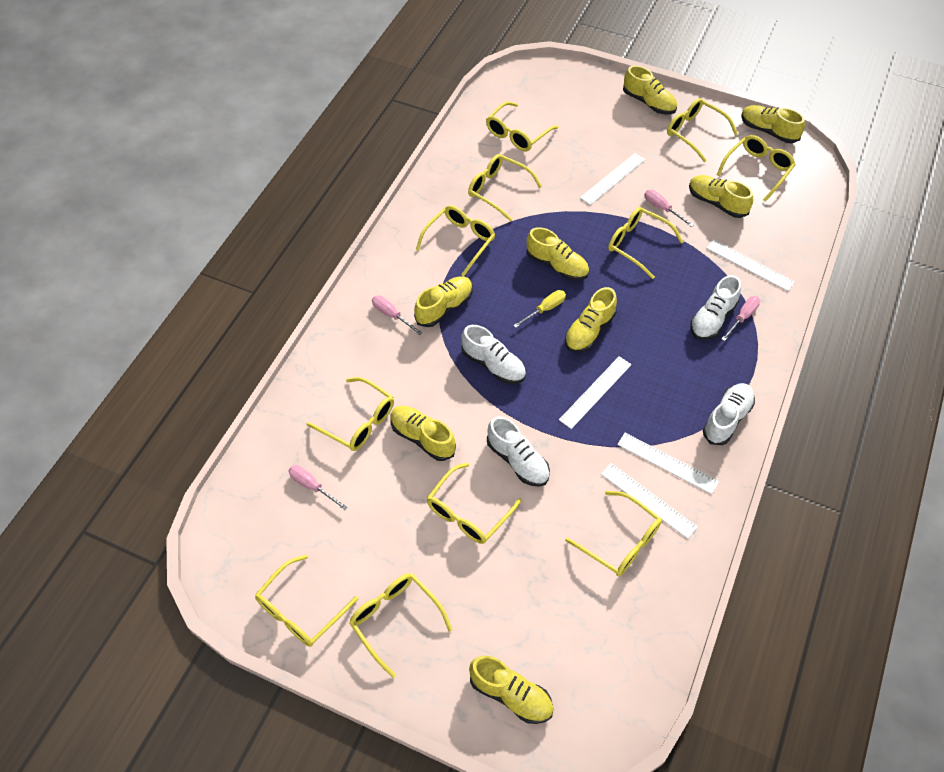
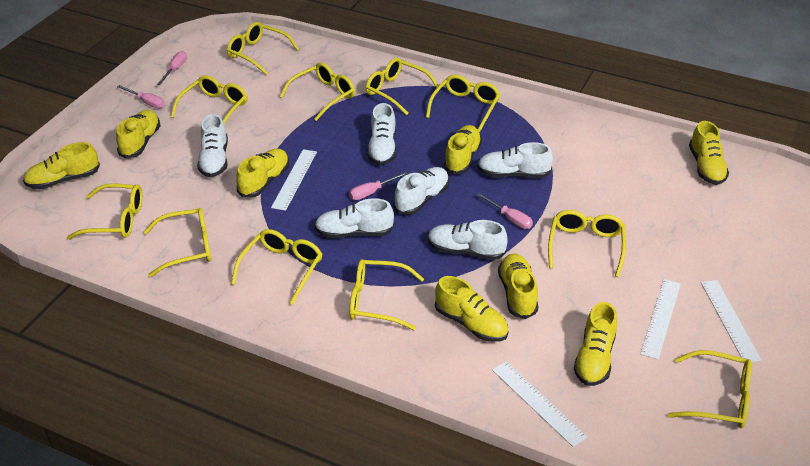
white ruler: [559,356,632,429] [580,153,645,205] [601,463,698,539] [617,433,719,494] [707,239,795,291] = 5 -> [271,149,317,211] [492,361,587,447] [640,279,681,359] [701,280,761,362] = 4
white shoe: [461,325,526,384] [487,416,550,487] [690,275,741,340] [703,383,755,445] = 4 -> [197,114,228,177] [315,198,394,238] [367,103,396,165] [394,167,449,215] [428,220,508,260] [477,142,553,178] = 6
yellow screwdriver: [513,290,566,328] = 1 -> none = 0

